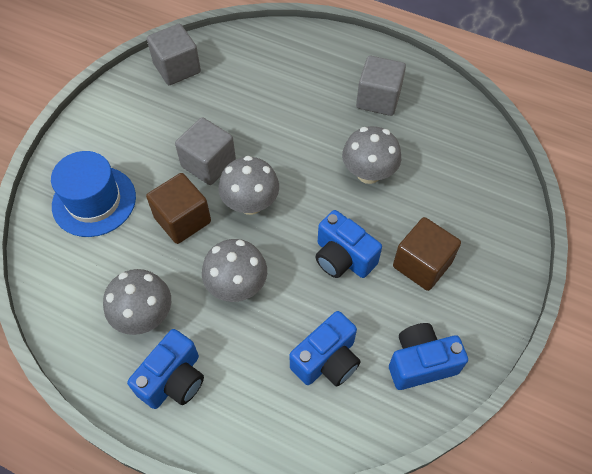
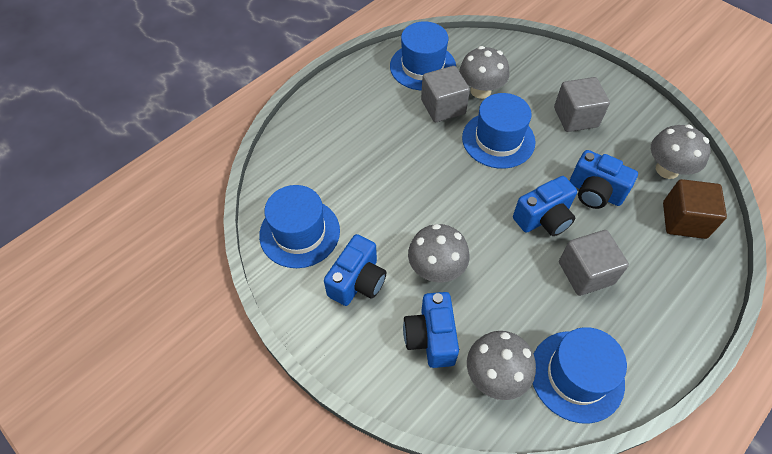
blue hat: [51,151,136,237] = 1 -> [259,185,340,268] [390,21,456,91] [462,93,535,169] [533,327,627,424] = 4
brown cube: [146,173,211,244] [393,217,461,291] = 2 -> [663,179,727,239] = 1

